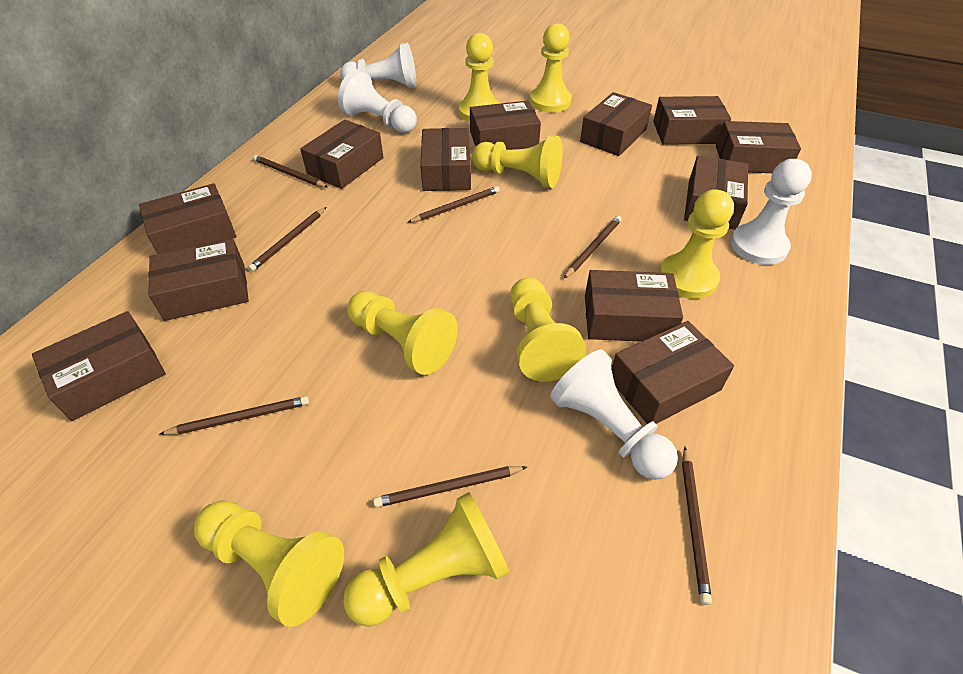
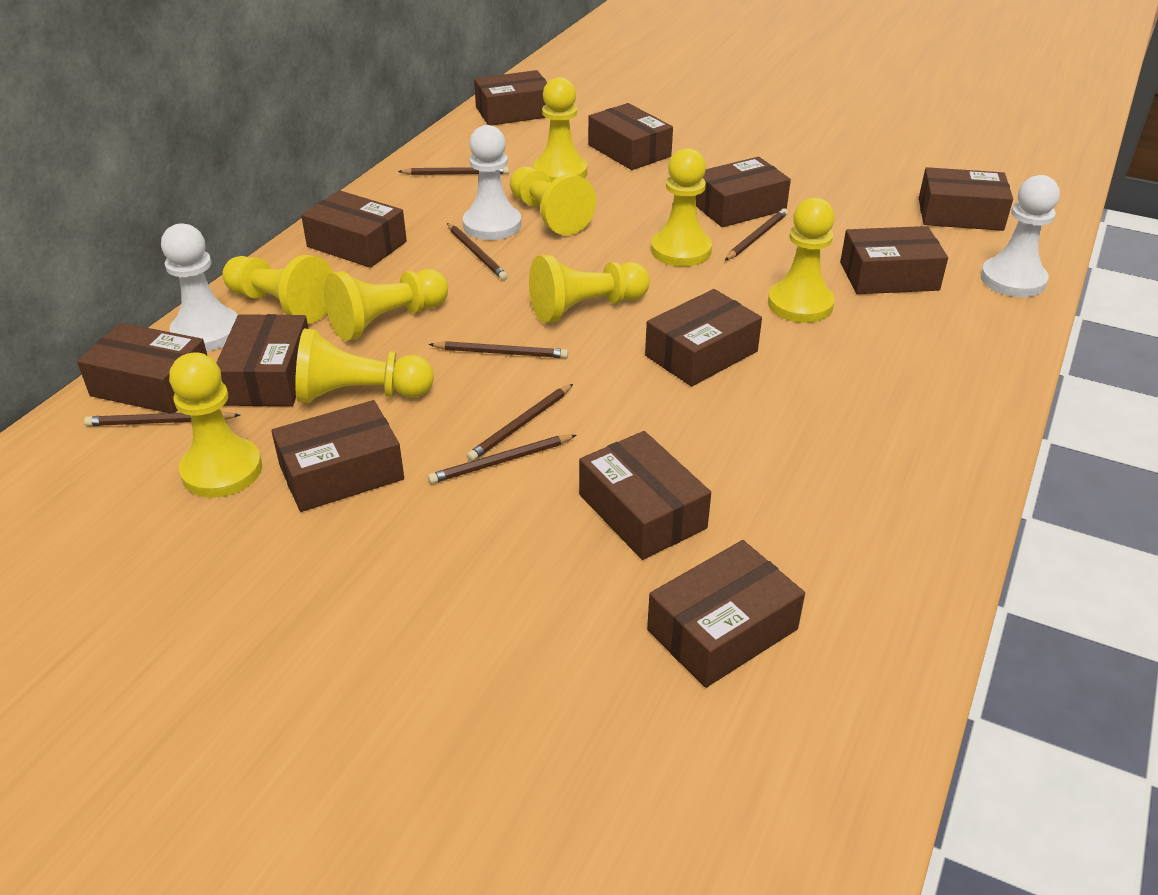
white pawn: [338,69,417,133] [340,43,416,88] [550,349,678,480] [731,159,812,265] = 4 -> [161,223,238,351] [463,125,521,240] [981,175,1060,297] = 3
yellow pawn: [194,500,344,627] [343,492,509,627] [347,291,458,375] [459,33,500,122] [472,135,563,188] [510,278,586,382] [530,23,572,112] [659,189,734,299] = 8 -> [169,352,262,498] [222,255,333,323] [295,328,434,403] [324,269,448,341] [510,167,596,236] [529,255,650,323] [533,77,587,182] [651,148,712,267] [768,197,835,323] = 9

